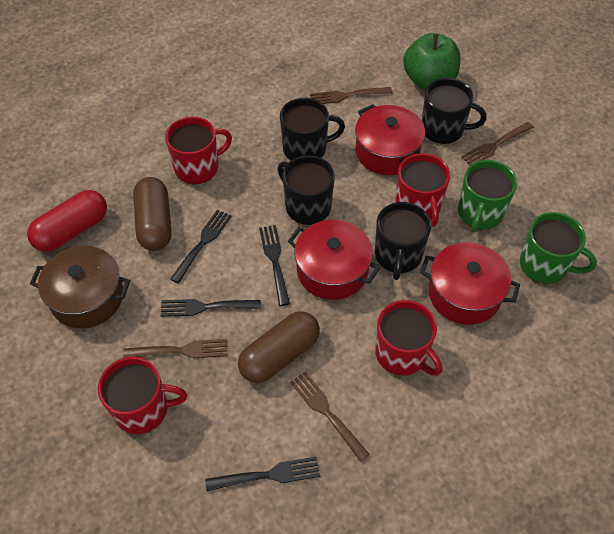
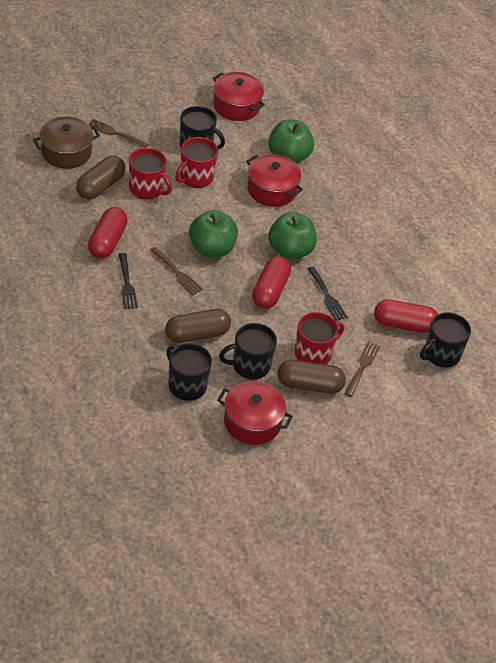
black fork: [161,299,261,317] [170,210,232,284] [205,456,320,491] [259,225,290,306] = 4 -> [119,253,138,309] [307,266,347,321] = 2
brown capsule: [133,177,172,251] [238,311,320,383] = 2 -> [76,155,126,200] [165,309,231,343] [277,360,346,394] = 3
brown fork: [123,339,228,358] [290,372,370,462] [310,87,392,104] [461,122,534,165] = 4 -> [88,119,149,148] [150,247,203,295] [344,341,380,397] = 3
green apple: [403,33,460,90] = 1 -> [189,210,238,257] [268,120,314,163] [268,212,317,260] = 3
green mug: [458,160,517,232] [520,212,597,284] = 2 -> none = 0
red capsule: [27,190,107,252] = 1 -> [88,207,128,259] [252,256,291,309] [374,299,438,333] = 3
red mug: [98,357,187,434] [165,117,232,184] [375,300,442,376] [395,153,450,227] = 4 -> [129,148,172,200] [175,137,218,188] [295,312,344,364] = 3

